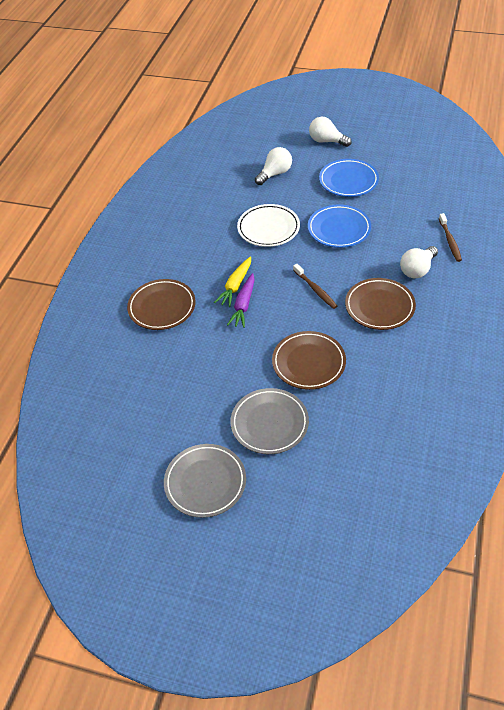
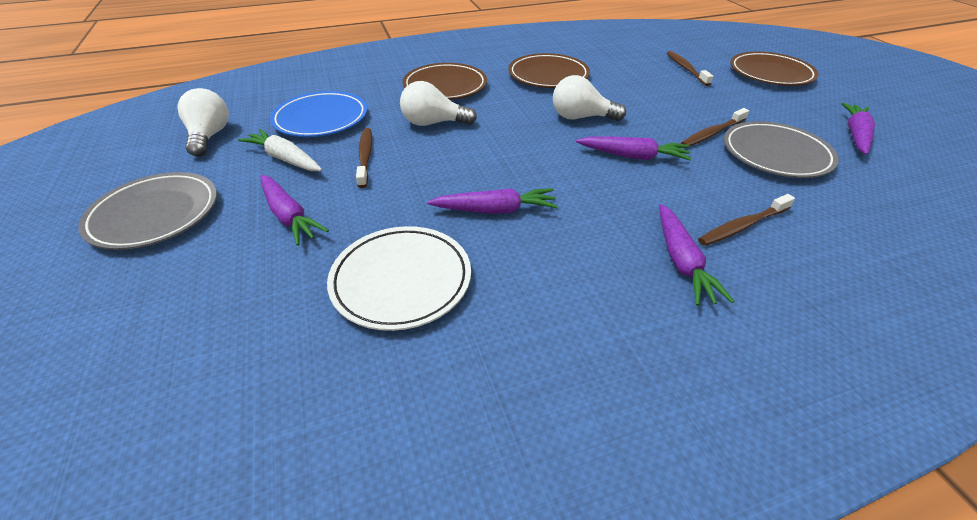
blue plate: [308,205,371,248] [319,159,379,197] = 2 -> [270,91,367,137] = 1
brown toothbrush: [293,264,337,309] [439,213,462,262] = 2 -> [356,128,372,188] [667,51,713,86] [681,108,749,146] [698,194,795,246] = 4
purple carrot: [227,273,255,328] = 1 -> [260,175,329,246] [427,188,558,214] [576,136,692,161] [659,204,734,306] [841,103,875,155] = 5
white carrot: none = 0 -> [238,129,322,171] = 1
yellow carrot: [214,256,251,307] = 1 -> none = 0

